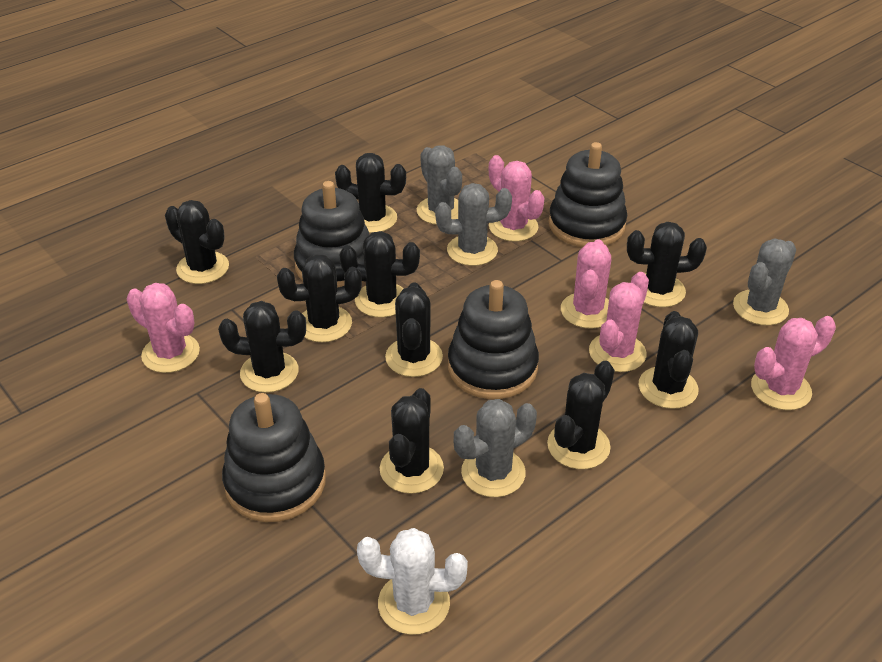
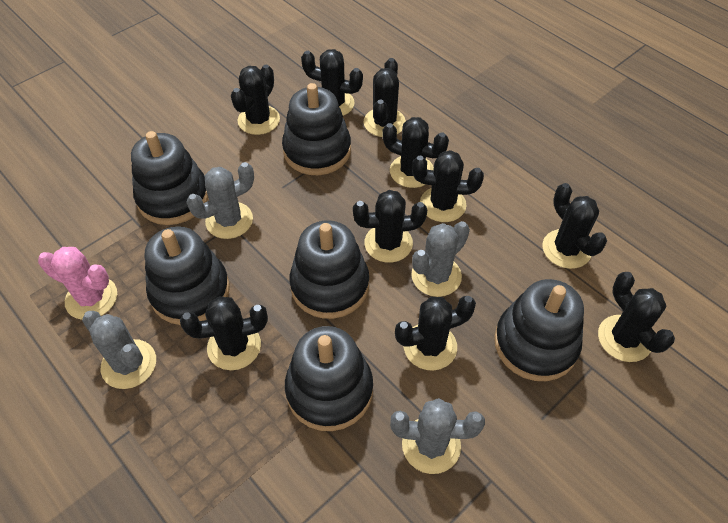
black stacking toy: [222,393,326,522] [294,181,370,287] [448,280,539,399] [549,142,627,247] = 4 -> [131,131,208,225] [145,226,230,325] [282,83,351,175] [285,326,373,431] [289,220,369,319] [494,279,584,381] = 6
pink cactus: [127,283,200,373] [489,155,545,242] [561,239,611,329] [589,272,649,372] [751,316,836,410] = 5 -> [38,247,117,320] = 1
white cactus: [357,528,468,635] = 1 -> none = 0

